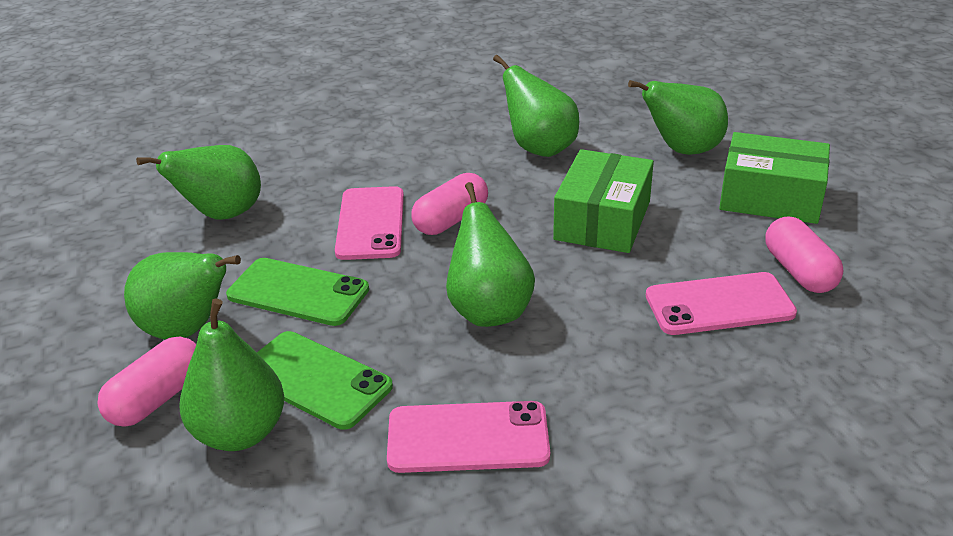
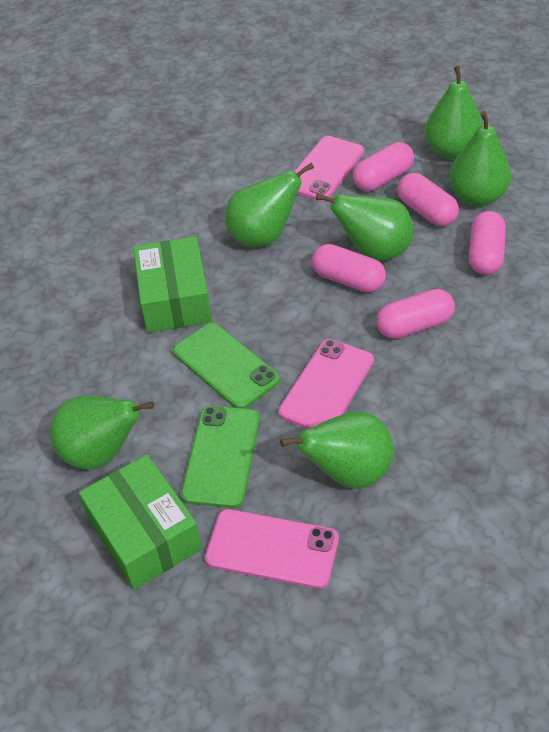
pink capsule: [97,337,196,427] [411,173,488,235] [765,217,843,293] = 3 -> [312,244,386,293] [353,142,414,191] [377,289,455,339] [398,173,459,227] [469,211,506,275] = 5

